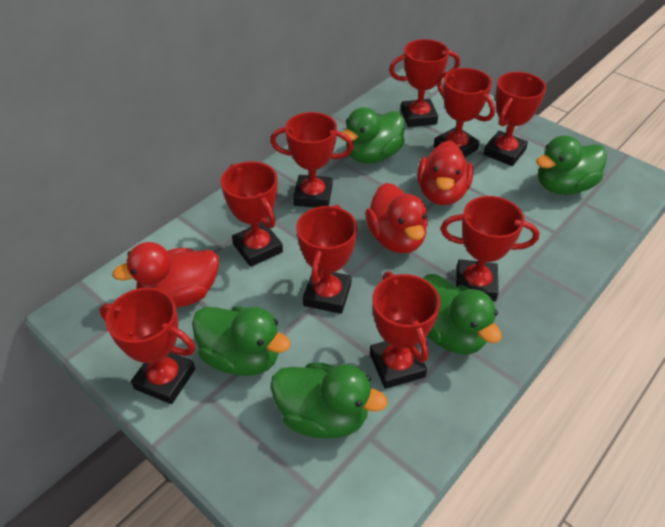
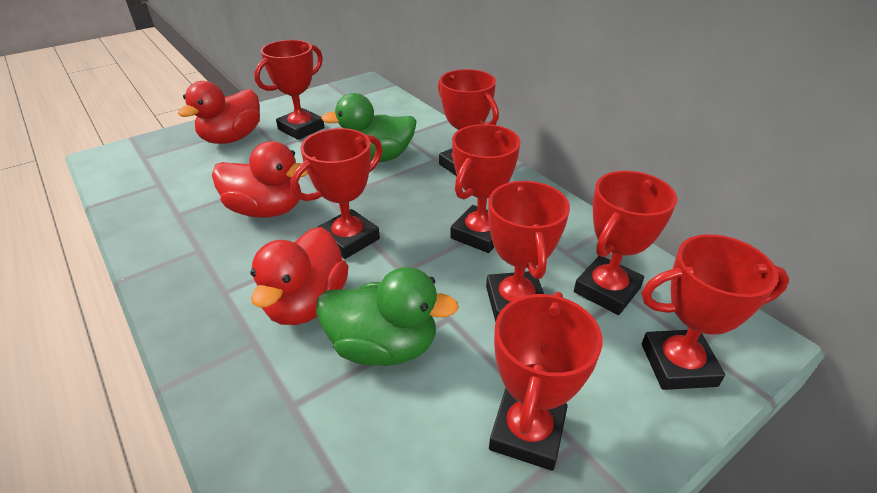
green duck: [192,306,291,376] [271,362,388,439] [340,107,405,164] [423,274,502,354] [536,135,607,195] = 5 -> [316,267,459,366] [321,93,417,162] = 2
red trophy: [100,288,196,404] [221,161,283,267] [270,112,354,208] [296,204,357,314] [370,271,441,389] [389,39,460,127] [434,68,495,157] [441,196,539,301] [483,72,546,166] = 9 -> [254,40,324,140] [291,128,382,259] [438,69,499,176] [450,124,521,253] [486,181,570,322] [489,292,603,471] [574,171,677,315] [642,234,789,390] = 8

